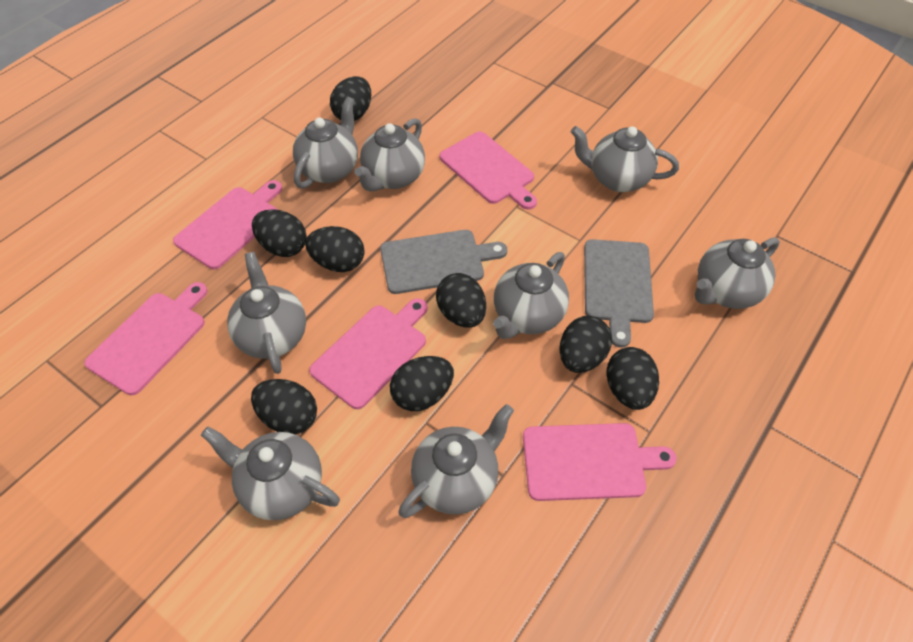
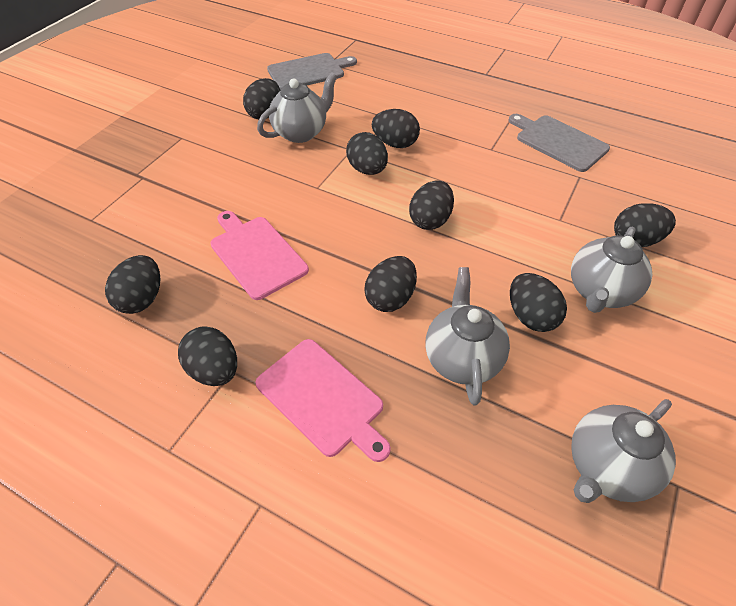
black egg: [251,379,317,435] [252,209,307,257] [305,226,365,272] [330,76,371,121] [390,356,454,411] [436,273,486,328] [559,316,612,373] [606,347,659,410] = 8 -> [105,255,161,314] [178,327,237,386] [243,78,280,119] [346,132,388,175] [364,256,417,312] [372,109,420,148] [409,181,454,230] [510,273,567,332] [614,203,676,247] = 9
grey teapot: [201,426,340,520] [227,252,306,374] [293,96,358,189] [355,118,425,192] [398,404,514,518] [493,252,569,339] [571,126,679,192] [695,237,780,309] = 8 -> [257,73,337,143] [425,267,510,405] [571,227,653,313] [571,399,676,503] = 4
pink cutting board: [84,282,208,395] [173,180,282,269] [309,298,427,409] [439,132,537,210] [523,423,676,501] = 5 -> [210,211,309,300] [256,339,391,462] = 2

